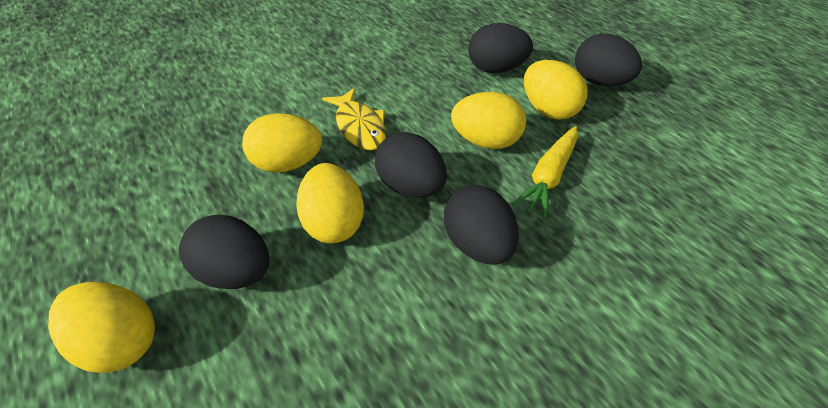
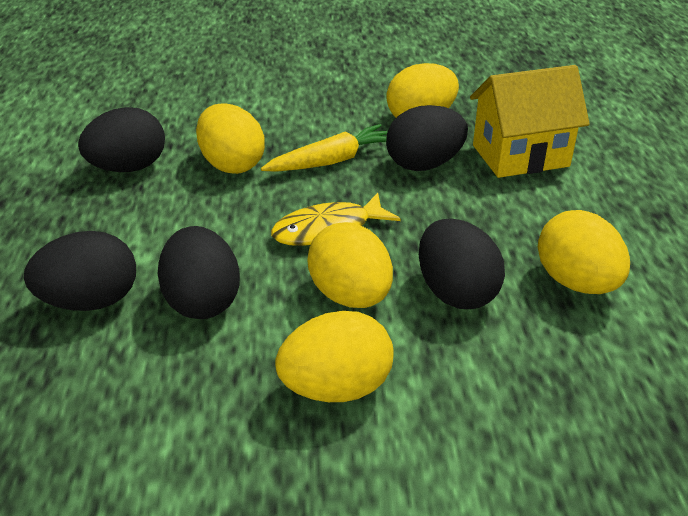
yellow house: none = 0 -> [470,65,590,178] = 1

